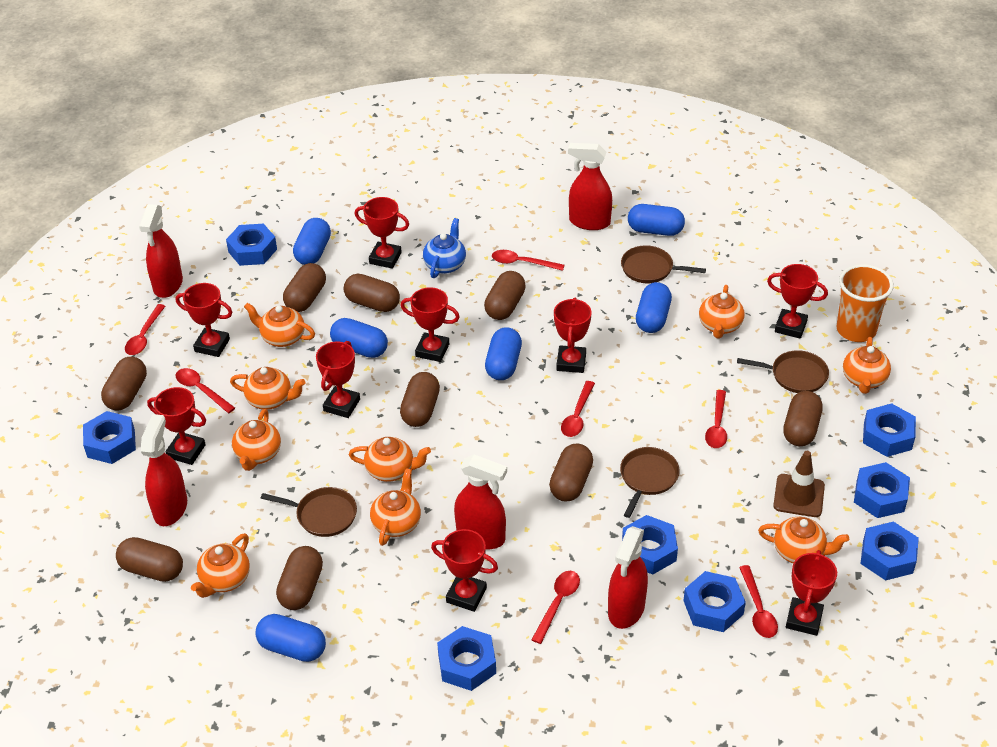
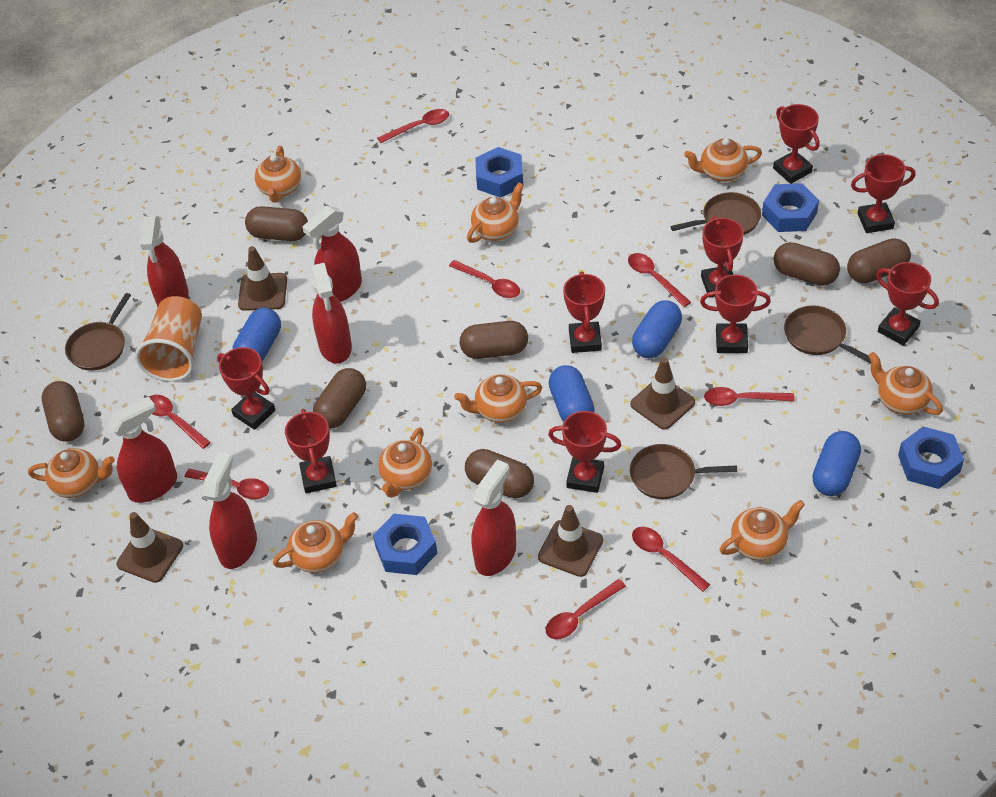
blue capsule: [256,614,326,662] [293,218,331,265] [330,318,388,358] [485,327,522,380] [628,204,685,236] [636,282,672,333] = 6 -> [233,308,281,361] [549,365,595,422] [632,300,682,358] [812,431,861,496] = 4
blue nut: [83,411,136,464] [226,224,277,266] [437,626,496,691] [622,515,678,575] [683,571,746,632] [854,462,910,518] [861,521,919,581] [863,403,916,457] = 8 -> [373,514,437,575] [475,147,523,198] [762,183,819,232] [898,426,964,489] = 4
blue teapot: [423,218,466,278] = 1 -> none = 0
brown capsule: [101,357,147,410] [116,537,183,582] [276,546,323,610] [283,263,326,312] [344,274,400,312] [400,372,440,427] [484,271,526,320] [549,444,593,501] [783,391,823,446] = 9 -> [42,381,84,442] [245,206,308,241] [313,368,366,428] [460,321,528,359] [465,449,534,498] [774,242,840,286] [847,238,911,283] = 7
brown traffic cone: [773,451,825,517] = 1 -> [116,512,183,583] [238,246,287,311] [538,505,603,577] [630,358,695,430] = 4
red spoon: [125,304,165,355] [175,368,235,413] [492,250,564,271] [531,571,580,644] [561,381,595,437] [705,390,727,448] [739,565,778,638] = 7 -> [149,395,211,449] [185,468,269,499] [377,109,449,143] [449,260,520,298] [546,579,626,639] [628,253,691,307] [632,527,710,592] [704,387,795,406] = 8
red spray bottle: [139,204,183,298] [141,414,187,526] [454,455,507,550] [568,143,612,230] [608,526,648,629] = 5 -> [108,396,177,503] [139,216,189,307] [203,452,257,569] [302,206,362,302] [311,263,352,364] [471,459,516,576] = 6

